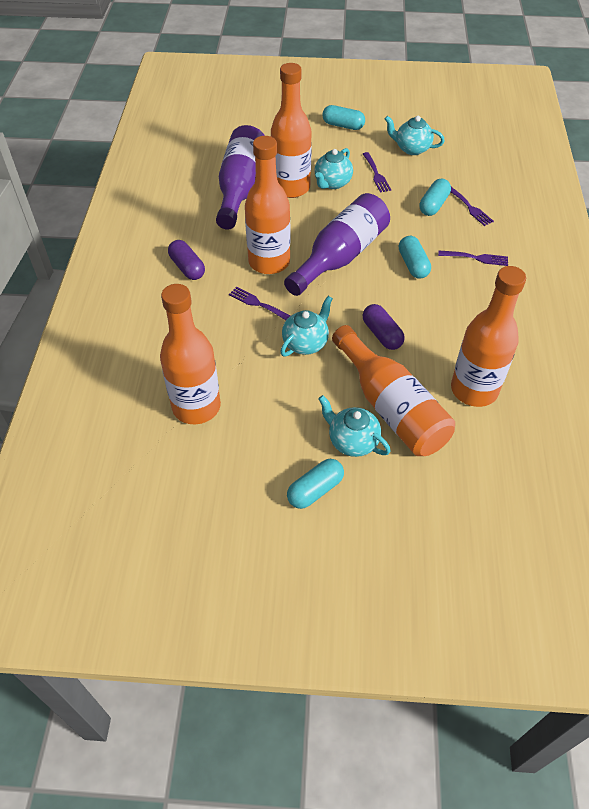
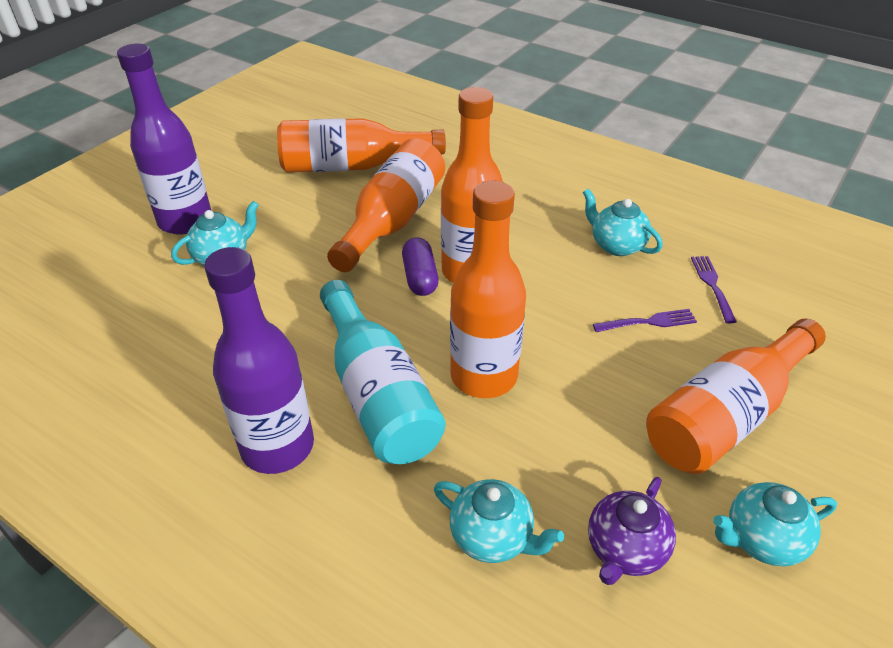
purple capsule: [168,240,205,280] [363,304,405,350] = 2 -> [402,237,439,296] = 1
purple fork: [229,287,290,320] [363,152,391,193] [438,251,508,266] [451,187,494,226] = 4 -> [593,309,697,332] [691,256,737,323] = 2
purple teapot: none = 0 -> [588,477,676,585] = 1
turquoise bottle: none = 0 -> [320,280,445,464] = 1
turquoise capsule: [287,459,344,509] [322,105,365,130] [399,236,431,279] [419,179,451,216] = 4 -> none = 0

